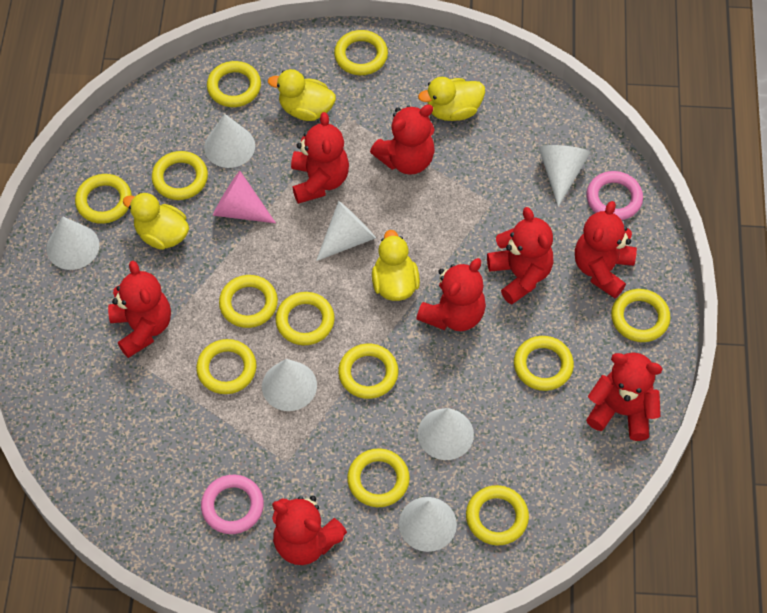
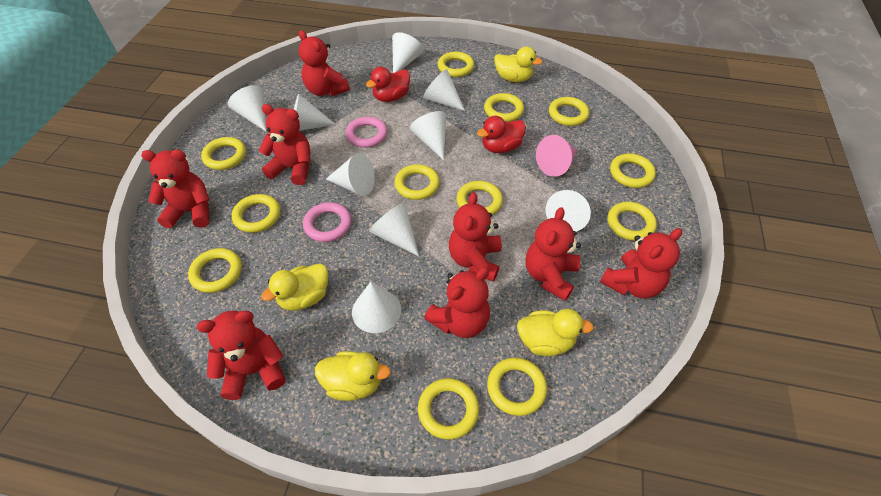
red duck: none = 0 -> [366,67,410,102] [477,116,526,153] = 2
white cone: [46,216,100,270] [204,114,255,168] [262,359,317,411] [316,201,376,261] [399,497,457,552] [418,408,474,460] [539,145,591,207] = 7 -> [228,85,267,132] [294,94,336,131] [326,153,375,196] [352,282,401,333] [369,203,419,256] [392,32,424,73] [410,111,446,160] [423,69,465,111] [545,190,591,232] = 9

